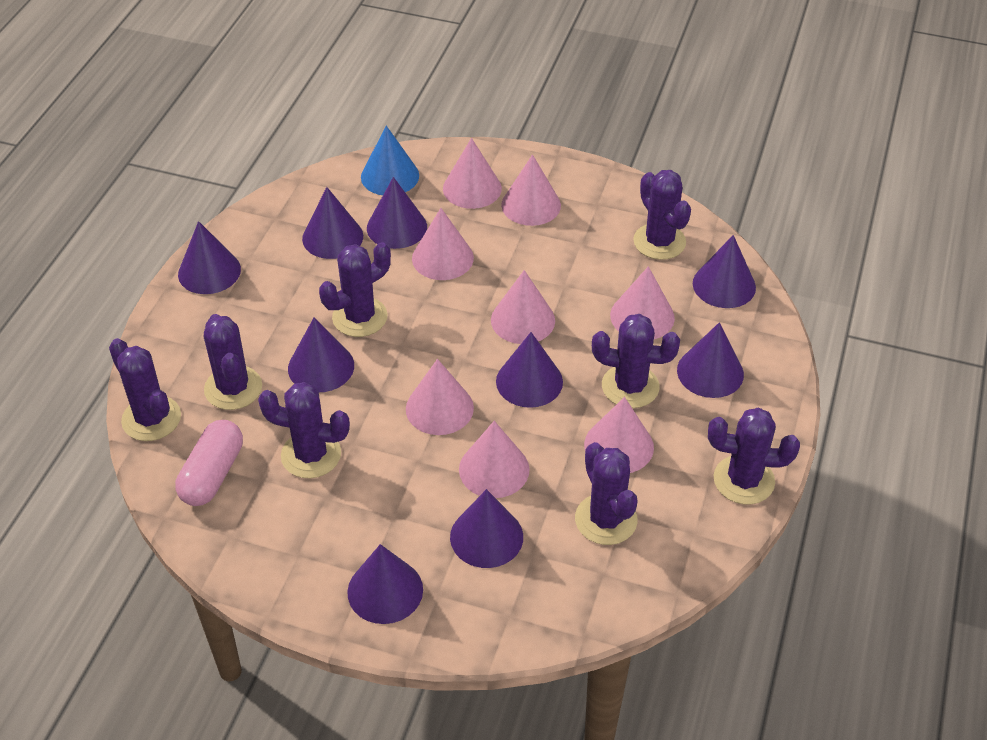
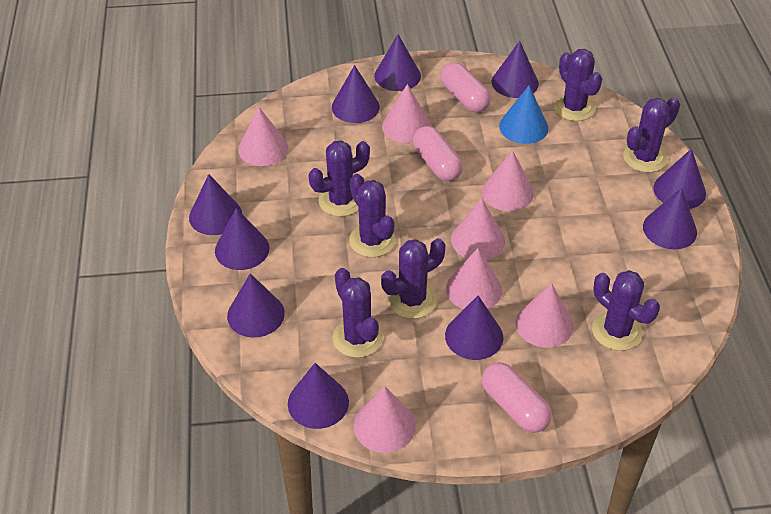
pink capsule: [175,420,243,506] = 1 -> [413,126,463,181] [441,62,491,112] [482,362,552,433] = 3
pink cone: [406,359,474,435] [412,208,474,280] [443,138,502,209] [459,421,530,498] [491,270,555,344] [501,154,561,226] [584,397,654,473] [610,266,675,339] = 8 -> [238,107,288,166] [354,386,416,453] [382,84,431,143] [446,248,502,309] [451,199,505,260] [482,150,534,211] [515,283,574,348] = 7
purple cactus: [109,338,181,441] [204,314,262,410] [258,382,350,478] [319,242,391,337] [575,442,638,545] [592,314,680,408] [633,170,691,260] [708,407,800,504] = 8 -> [309,140,370,217] [332,268,383,358] [349,174,396,258] [381,238,445,319] [554,49,602,121] [592,270,660,351] [623,97,680,172] = 7
purple cone: [178,221,241,294] [288,317,354,392] [302,187,363,259] [347,544,423,624] [367,177,427,249] [450,489,523,568] [496,332,563,408] [677,322,744,398] [693,235,756,308] = 9 -> [189,174,242,235] [215,208,269,270] [227,273,285,338] [288,363,349,429] [332,65,380,123] [374,34,421,91] [445,295,503,360] [492,41,539,98] [643,188,697,249] [653,149,706,209] = 10

